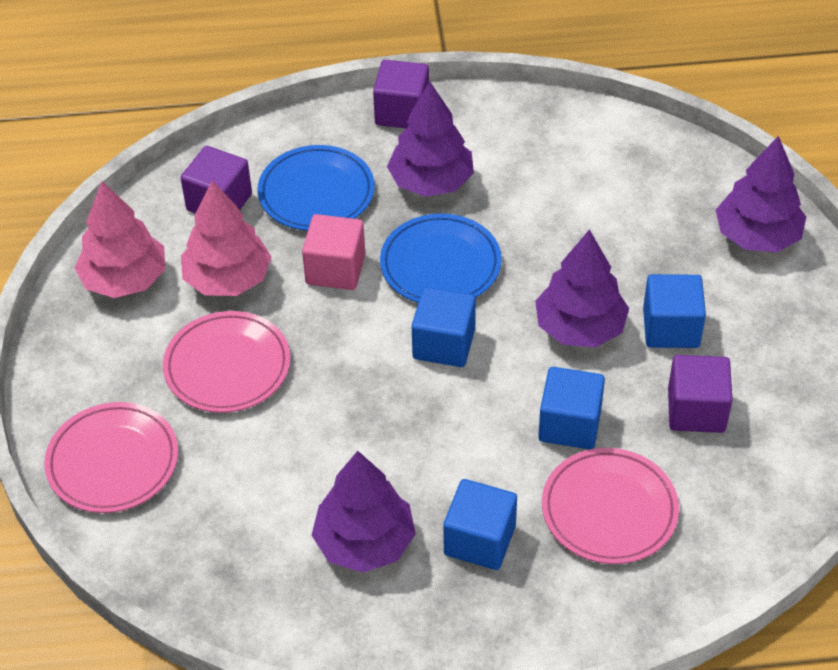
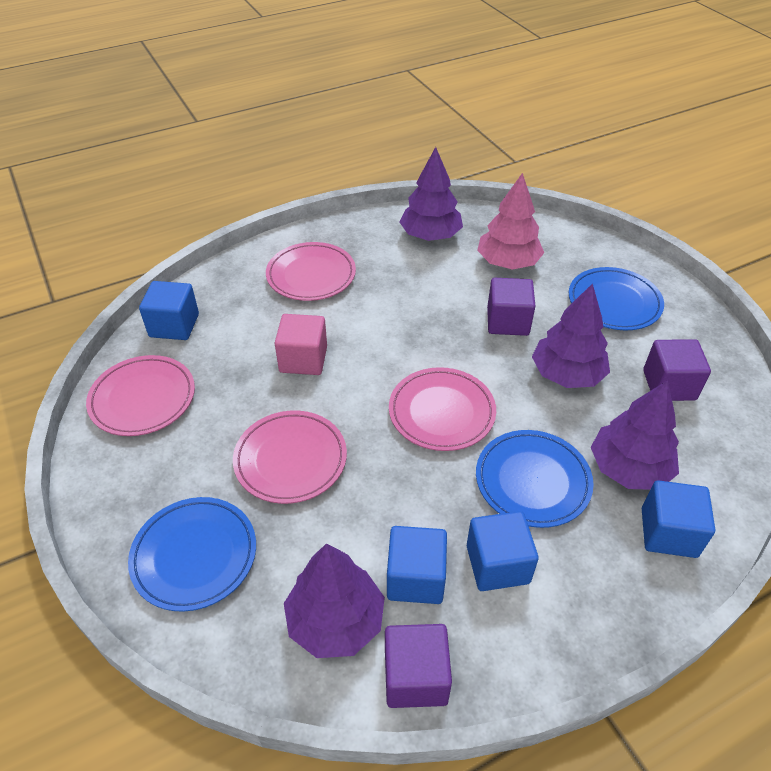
blue plate: [257,145,375,231] [380,213,502,303] = 2 -> [128,497,256,612] [476,430,594,528] [569,267,664,330] = 3
pink plate: [44,402,178,513] [163,311,290,413] [542,448,679,564] = 3 -> [86,355,195,436] [233,411,347,504] [266,242,356,301] [389,367,496,451] = 4
pink tree: [75,181,165,298] [181,181,272,296] = 2 -> [477,173,544,270] = 1

